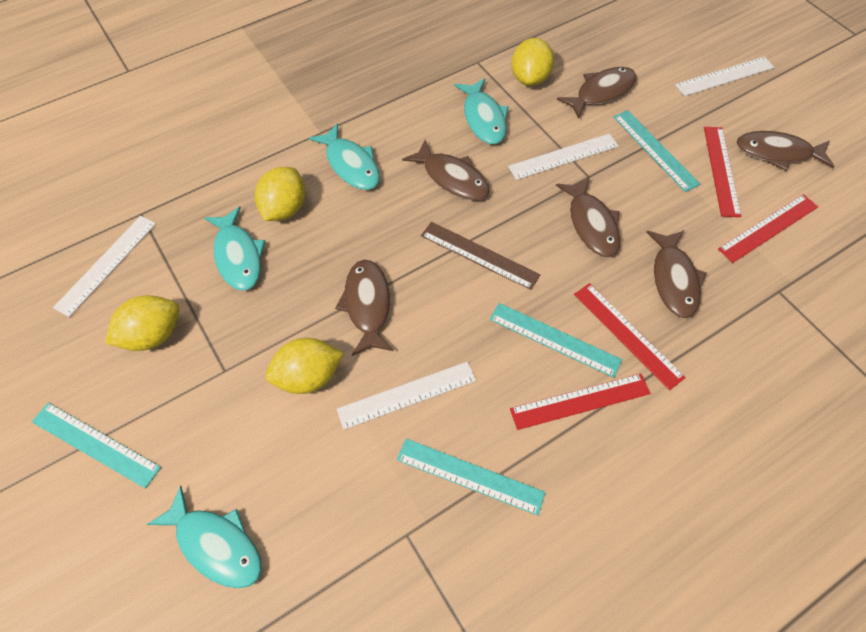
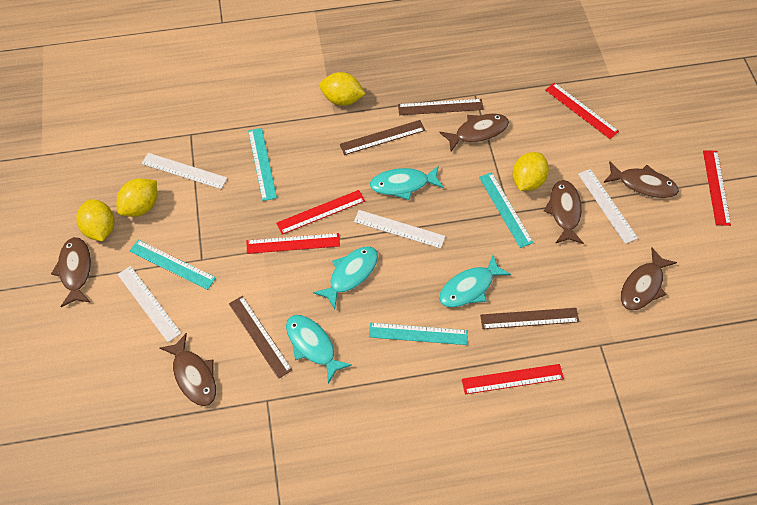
brown ruler: [421,222,540,290] = 1 -> [229,296,292,379] [340,120,425,155] [398,99,484,115] [480,308,579,329] = 4
red ruler: [510,374,651,430] [574,283,686,390] [704,127,742,217] [718,194,818,263] = 4 -> [247,233,340,254] [276,190,365,235] [462,364,564,394] [546,83,619,139] [703,150,731,226] = 5

